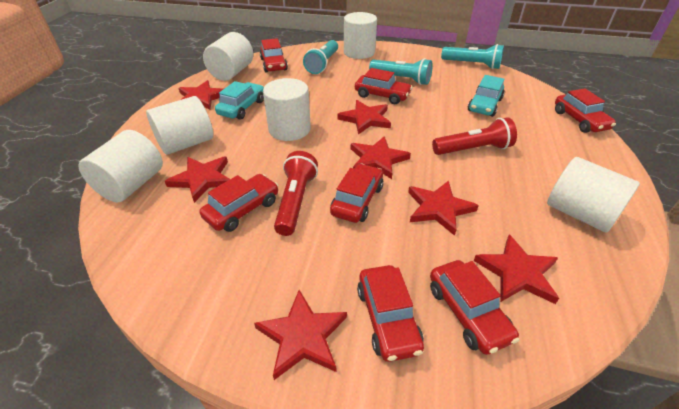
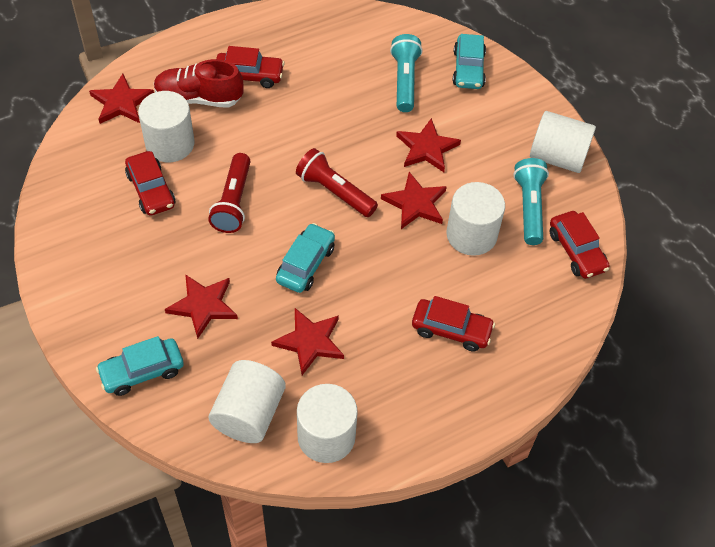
red car: [200,174,278,232] [260,38,288,73] [330,164,384,223] [355,68,413,104] [357,265,424,362] [430,260,519,355] [555,88,616,133] = 7 -> [125,151,176,216] [216,46,285,88] [412,296,495,351] [550,211,610,279] = 4
red shoe: none = 0 -> [154,59,244,108] = 1
red star: [165,156,230,203] [179,80,223,110] [254,290,347,380] [337,100,391,135] [351,136,411,179] [408,181,479,236] [474,235,559,304] = 7 -> [89,74,154,124] [165,274,238,339] [271,308,344,375] [381,172,447,229] [396,118,461,172] = 5
turquoise car: [215,81,264,120] [468,75,505,117] = 2 -> [96,336,184,396] [276,223,335,293] [452,34,486,89] = 3
turquoise flashlight: [303,40,338,74] [369,58,433,85] [441,44,504,69] = 3 -> [390,34,423,112] [513,158,549,245] = 2
white cylinder: [78,130,163,203] [146,96,213,155] [203,32,253,81] [263,78,311,141] [344,12,377,59] [547,157,640,233] = 6 -> [138,91,195,162] [209,360,286,443] [297,384,358,463] [446,182,505,256] [530,111,596,173] = 5

